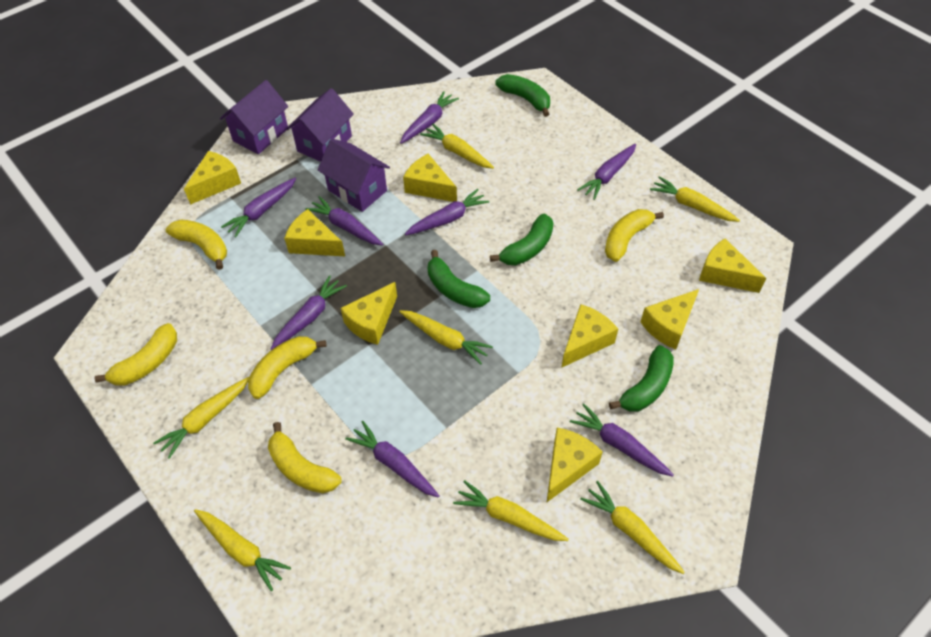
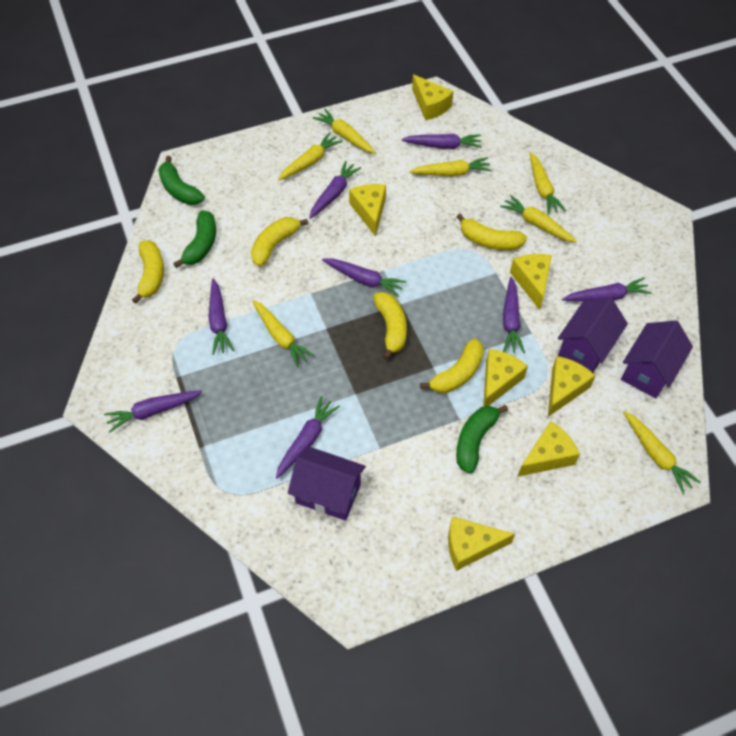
green banana: [428,250,490,308] [490,214,554,265] [496,74,550,117] [609,345,674,412] = 4 -> [158,156,205,205] [173,210,216,268] [456,405,508,474] = 3
yellow cheese: [184,151,241,205] [284,209,345,256] [341,282,397,345] [403,154,457,202] [546,428,603,503] [561,304,618,368] [640,289,699,349] [699,238,766,293] = 8 -> [349,184,386,237] [412,74,454,120] [448,516,515,571] [483,349,528,407] [510,254,552,310] [517,421,580,477] [548,356,596,417] = 7

